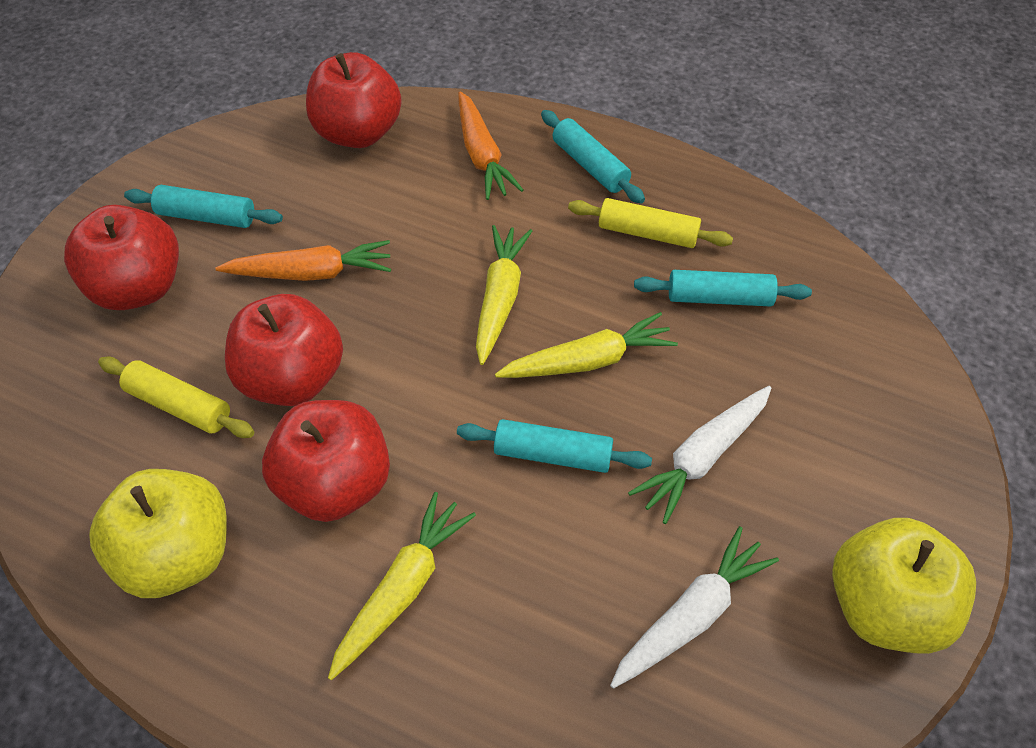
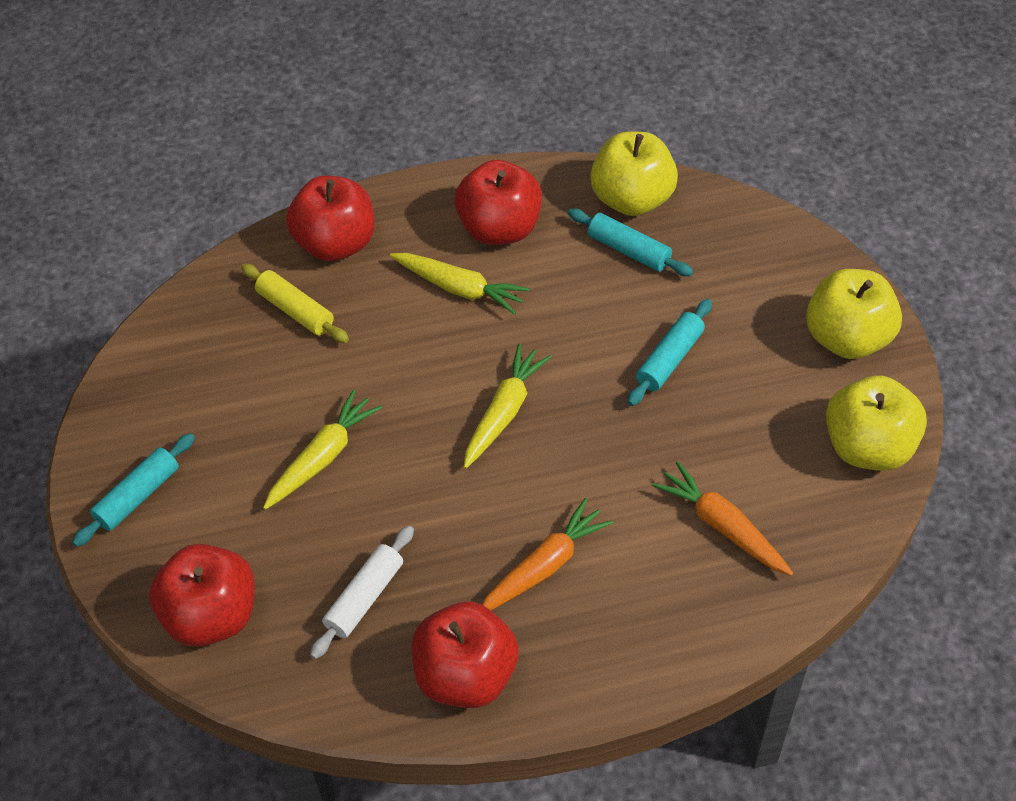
turquoise rolling pin: [124,185,283,228] [457,419,652,473] [541,110,645,204] [634,270,812,306] = 4 -> [72,433,195,547] [568,209,693,276] [628,299,712,406] = 3
white carrot: [610,526,779,689] [628,386,771,524] = 2 -> none = 0
white rolling pin: none = 0 -> [310,526,414,659] = 1
yellow apple: [89,469,227,598] [832,518,976,654] = 2 -> [590,131,678,216] [806,269,902,359] [826,376,927,471] = 3
yellow rolling pin: [98,357,254,438] [568,198,733,248] = 2 -> [241,263,349,343] = 1

